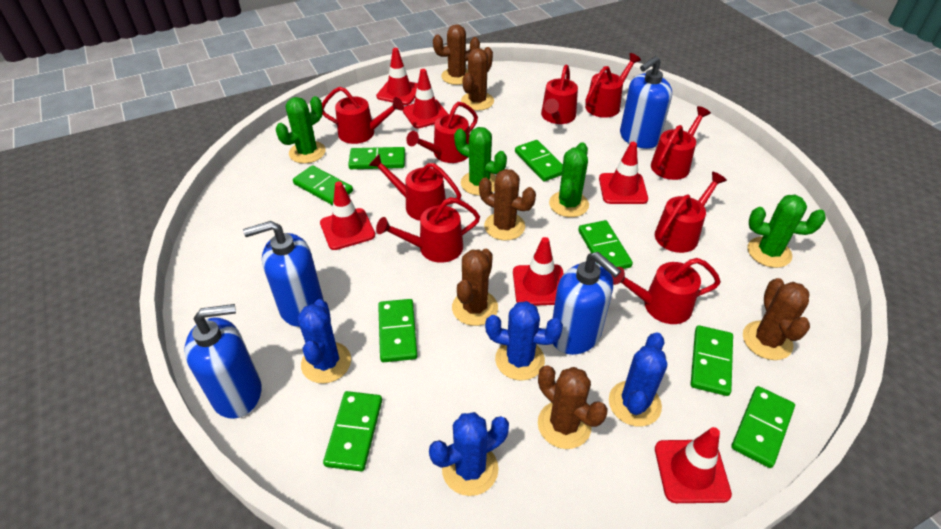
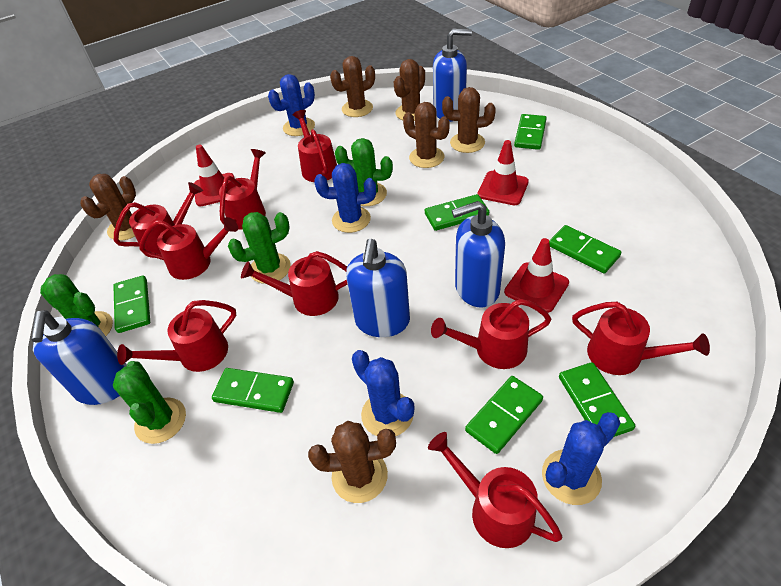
green domino: [293,165,353,205] [323,391,382,472] [348,147,405,169] [378,299,417,362] [515,140,563,181] [578,220,633,269] [691,325,733,396] [731,386,795,468] = 8 -> [113,275,150,333] [212,368,294,413] [425,194,489,231] [465,376,543,454] [514,114,547,150] [549,225,621,273] [559,362,635,437] = 7
red traffic cone: [320,181,375,250] [376,48,418,105] [402,69,448,128] [513,237,564,306] [599,142,648,204] [655,427,732,503] = 6 -> [194,144,234,207] [477,140,529,205] [504,238,569,313] = 3

